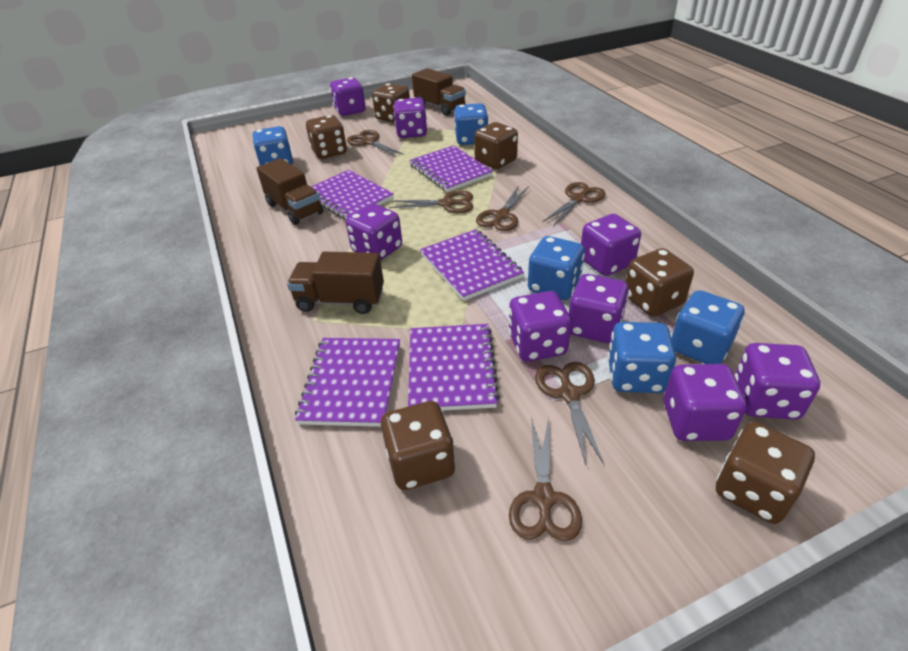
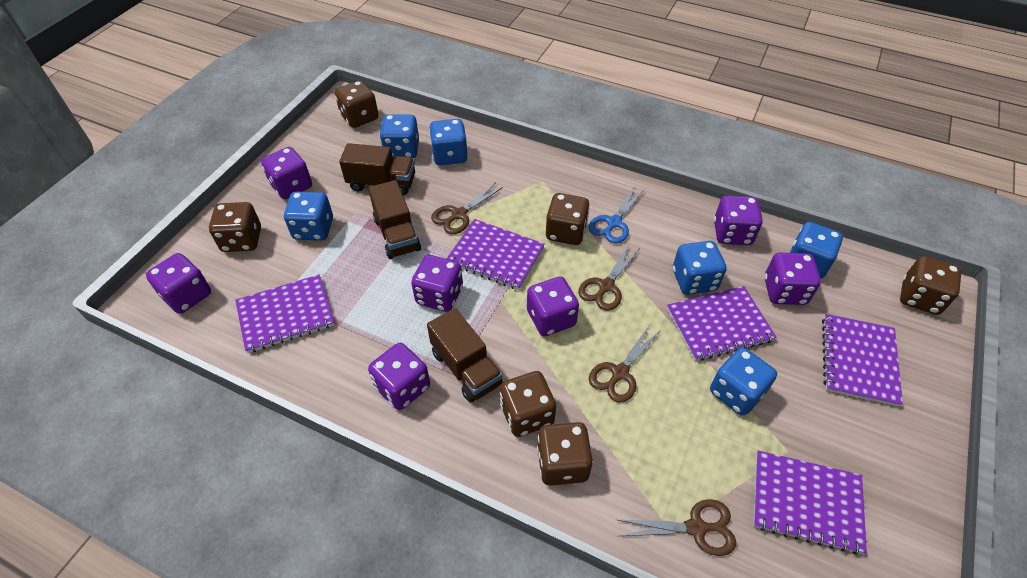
blue dice: [252,126,293,166] [454,103,488,145] [528,236,585,300] [608,322,676,393] [671,290,744,364] = 5 -> [284,192,333,240] [380,114,419,159] [429,119,468,165] [673,241,727,295] [710,348,777,416] [790,222,843,279] = 6
blue scissors: none = 0 -> [589,186,645,243] = 1
brown scissors: [347,130,404,157] [389,190,473,213] [476,185,529,231] [509,417,582,541] [535,362,604,465] [543,182,606,226] = 6 -> [431,183,503,234] [578,244,640,311] [589,326,661,403] [618,499,736,556] = 4
purple dice: [330,77,366,116] [346,203,402,261] [394,98,427,138] [508,291,572,362] [569,274,629,343] [581,214,641,276] [663,364,747,441] [735,343,820,420] = 8 -> [146,253,211,314] [261,147,312,199] [368,343,430,410] [411,255,463,312] [527,276,579,336] [714,196,763,245] [765,253,821,305] = 7

